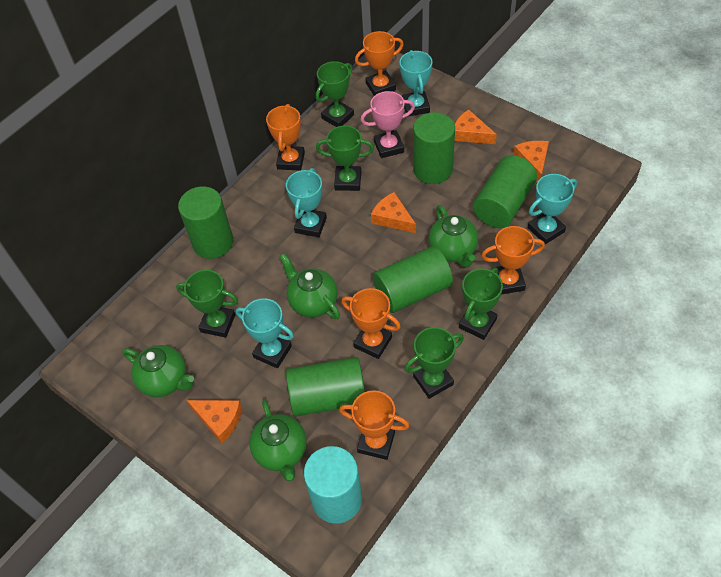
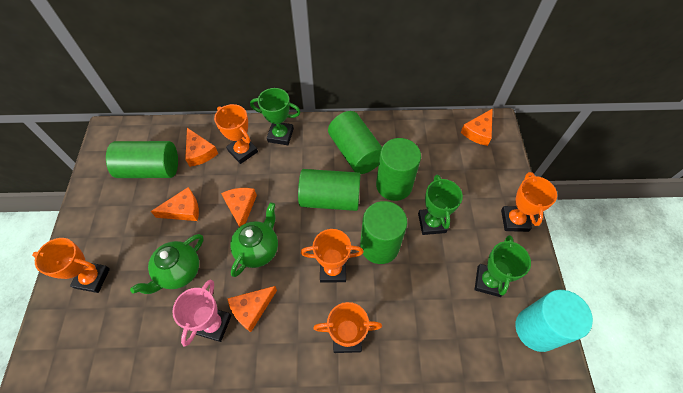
green teapot: [122,345,194,397] [249,400,307,481] [279,253,340,319] [429,205,478,268] = 4 -> [130,234,203,294] [230,203,278,277] = 2
green trophy: [176,270,238,338] [316,61,354,127] [316,126,374,191] [405,327,464,399] [459,267,503,340] = 5 -> [250,88,301,145] [418,175,463,235] [475,235,531,297] = 3
orange cheese: [187,400,242,443] [371,192,416,233] [455,110,497,144] [513,141,549,182] = 4 -> [151,187,199,221] [185,128,218,167] [221,188,257,227] [228,286,277,332] [461,108,493,146] = 5
turquoise trophy: [236,298,294,368] [286,168,327,237] [399,50,433,117] [528,174,577,244] = 4 -> none = 0

